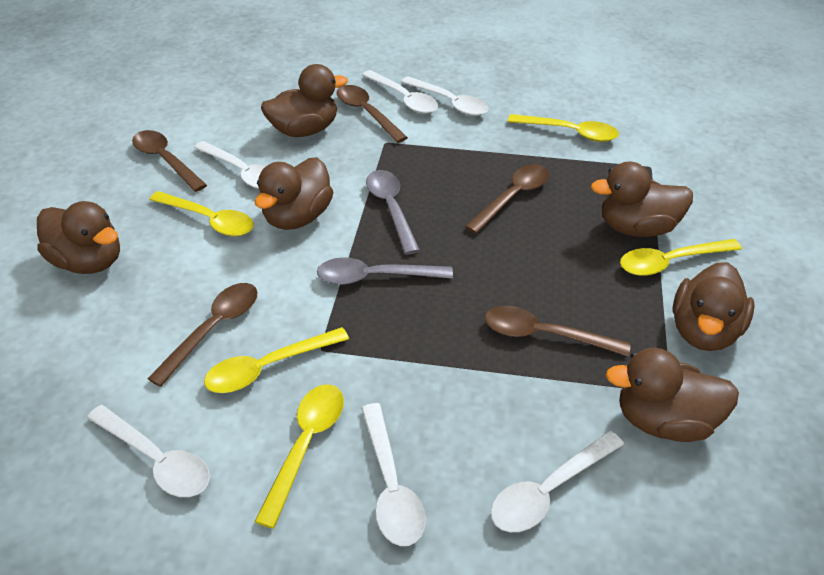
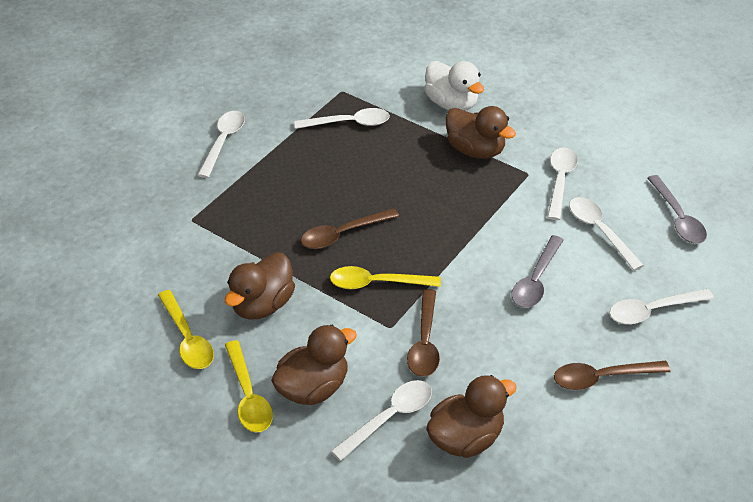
brown duck: [37,201,120,274] [255,157,333,230] [261,64,348,137] [591,161,693,237] [605,348,739,442] [673,262,755,351] = 6 -> [225,253,295,319] [271,325,357,405] [426,375,517,458] [446,106,516,159] = 4
brown spoon: [132,130,207,192] [147,283,258,387] [337,85,408,143] [465,164,549,234] [485,306,631,356] = 5 -> [301,208,399,249] [407,289,440,377] [554,361,670,390] = 3
white duck: none = 0 -> [424,61,484,111] = 1
yellow spoon: [149,191,254,236] [204,327,349,393] [255,384,344,528] [507,114,619,142] [620,239,742,276] = 5 -> [158,290,214,369] [225,340,273,432] [330,266,441,289] = 3

